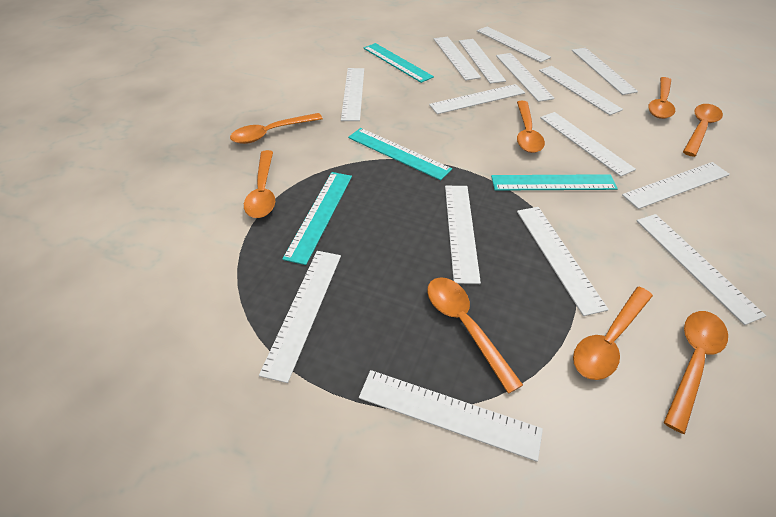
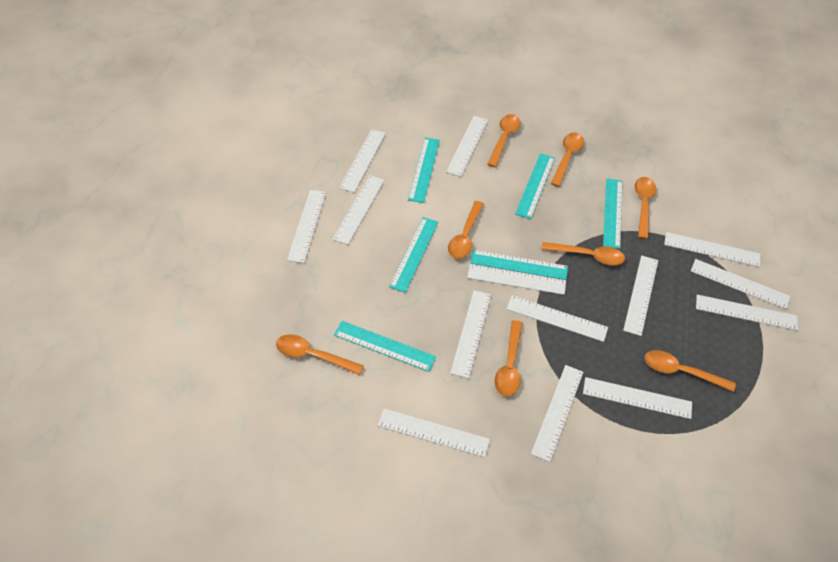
turquoise ruler: [282,172,352,265] [348,128,452,180] [363,43,434,83] [491,174,618,191] = 4 -> [334,321,436,372] [389,217,439,293] [408,138,440,203] [471,250,568,280] [515,153,555,219] [603,178,623,249] = 6
white ruler: [259,251,341,383] [341,68,364,121] [359,370,543,462] [429,84,525,114] [434,36,481,81] [445,186,481,284] [459,39,506,84] [477,26,551,63] [496,53,555,102] [517,207,609,316] [539,66,623,115] [540,112,636,177] [572,48,638,95] [622,162,730,209] [637,214,766,325] = 15 -> [287,190,326,263] [332,175,385,245] [339,129,386,193] [377,408,490,457] [446,116,488,177] [450,290,491,378] [467,264,566,295] [506,295,608,342] [531,365,584,462] [583,377,692,419] [623,255,658,336] [664,232,760,267] [691,259,790,309] [696,295,798,331] = 14

